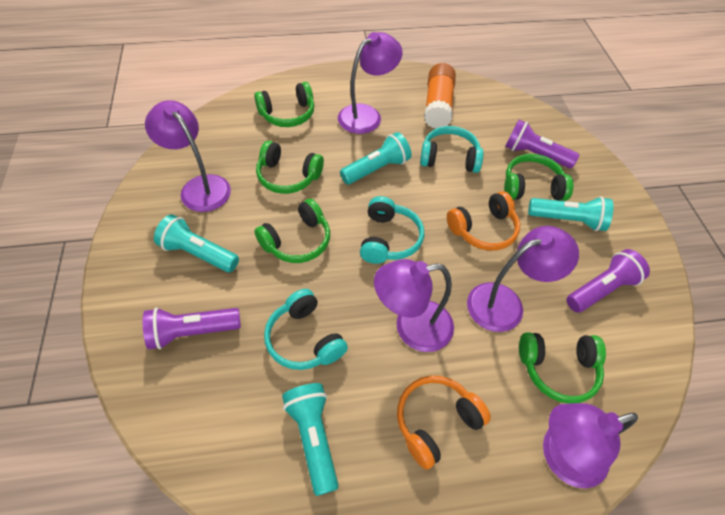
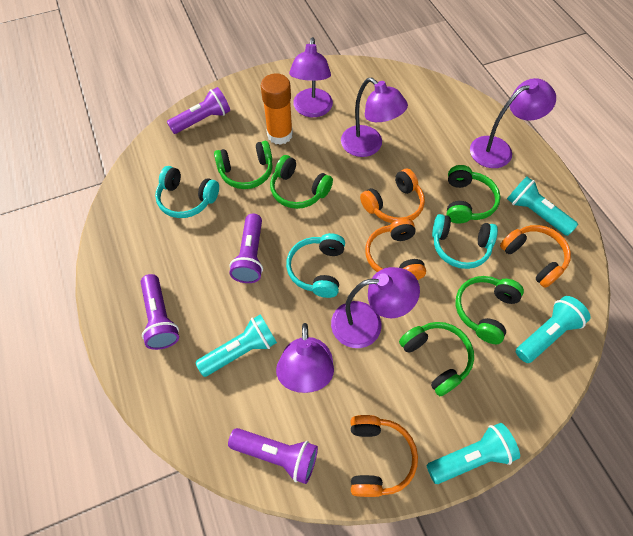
orange headphones: [397,375,491,470] [447,191,520,251] = 2 -> [350,415,418,497] [360,169,425,223] [365,218,426,280] [500,225,571,288] = 4
purple flashlight: [143,308,241,349] [505,120,579,168] [567,249,650,313] = 3 -> [141,274,179,350] [167,87,230,134] [228,428,318,484] [229,213,263,283] = 4

